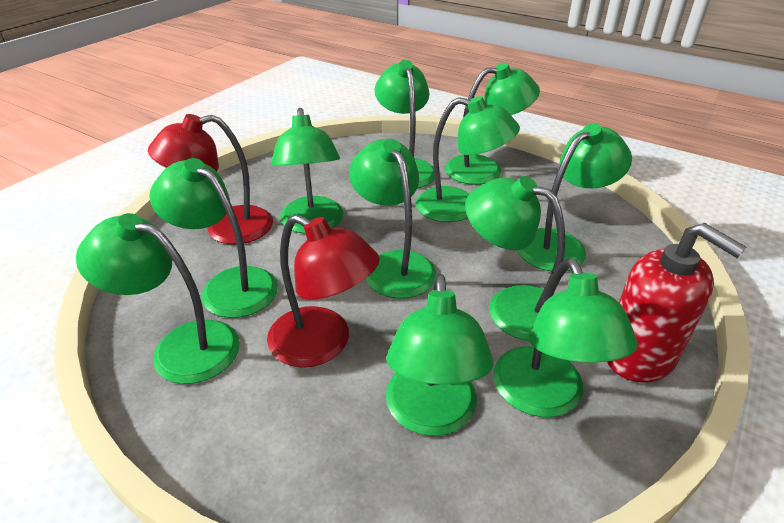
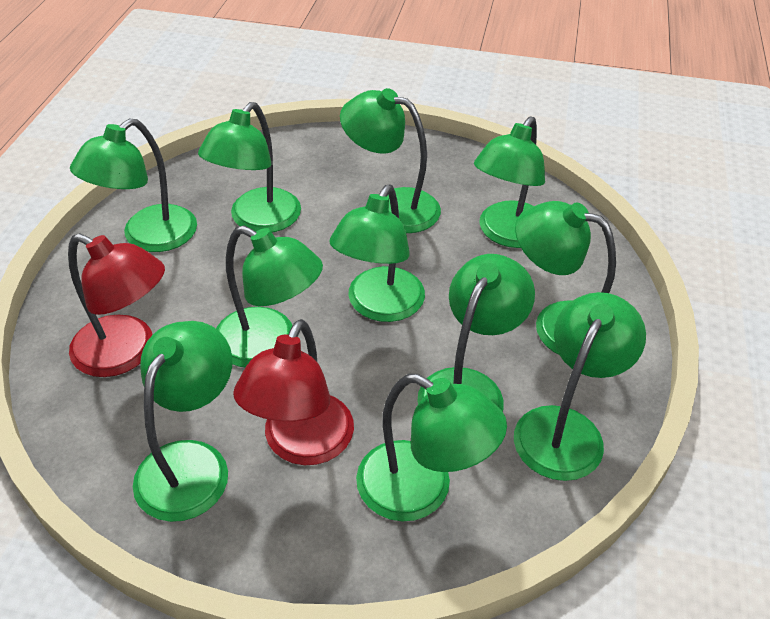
red soap dispenser: [607,223,746,383] = 1 -> none = 0

